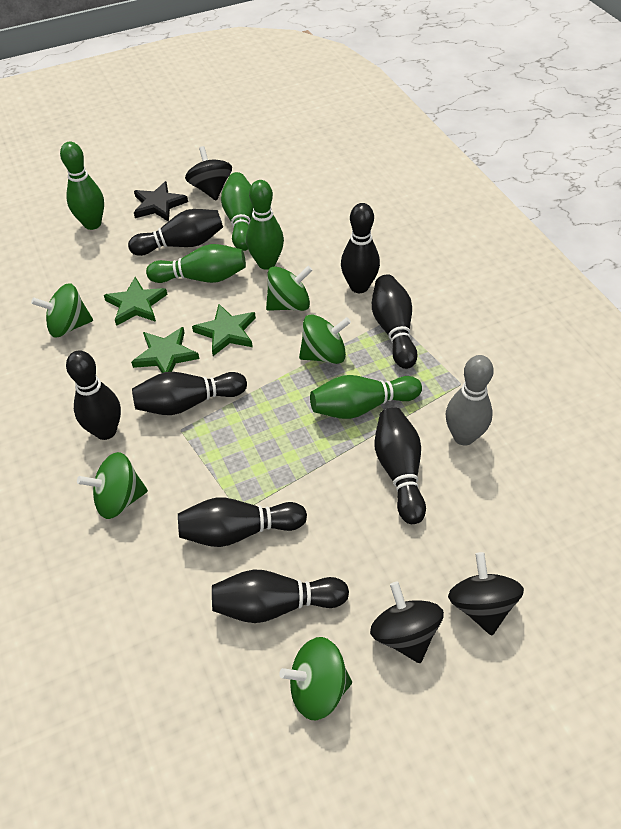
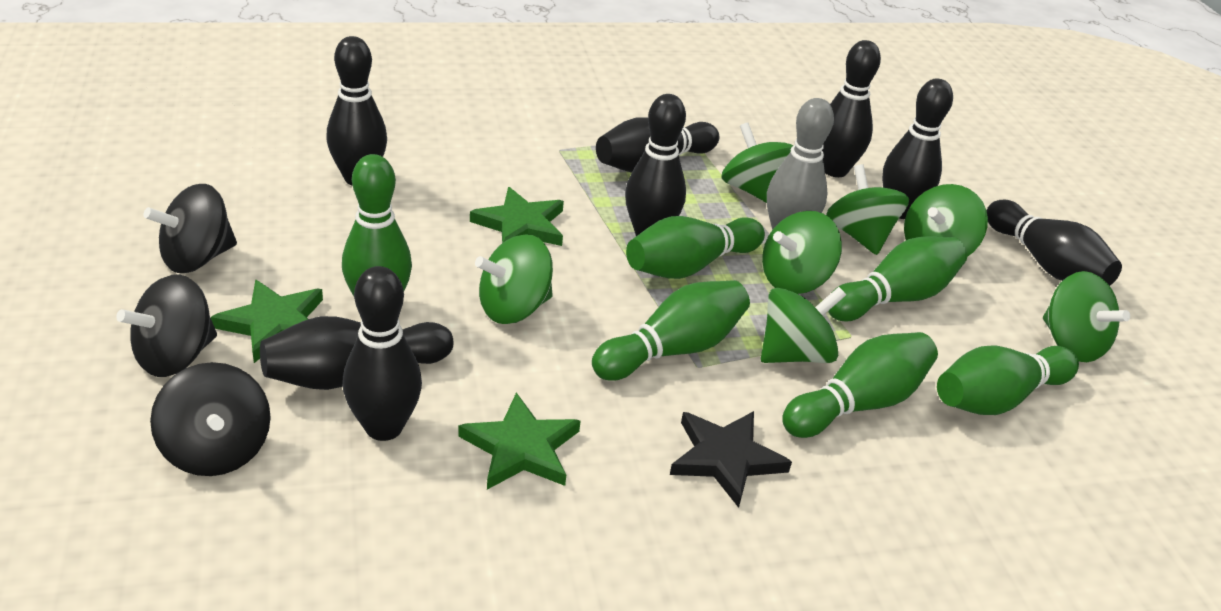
green bowling pin: [60,142,104,230] [146,244,246,283] [221,172,253,251] [246,180,284,270] [310,375,422,419] = 5 -> [342,154,412,296] [592,280,750,381] [626,216,765,279] [782,332,938,438] [828,236,967,321] [937,346,1079,415] = 6
green spinning top: [31,283,93,337] [77,452,148,519] [266,266,313,311] [279,637,352,720] [299,315,351,364] = 5 -> [475,234,553,324] [722,122,793,203] [761,287,846,363] [762,211,842,294] [826,164,909,255] [904,184,988,257] [1043,271,1130,362] = 7

